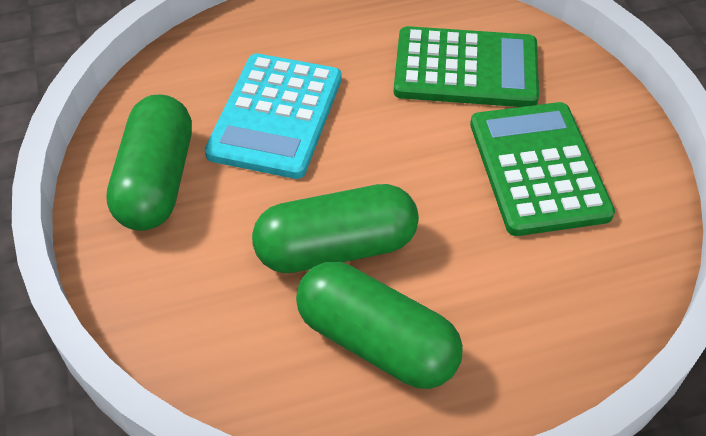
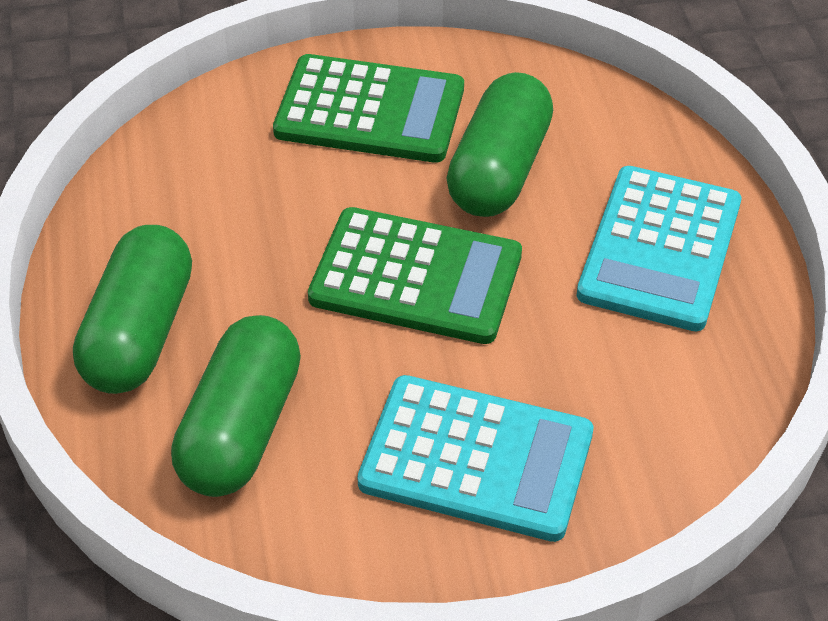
turquoise calculator: [205,53,341,179] = 1 -> [357,375,593,542] [577,166,741,331] = 2

